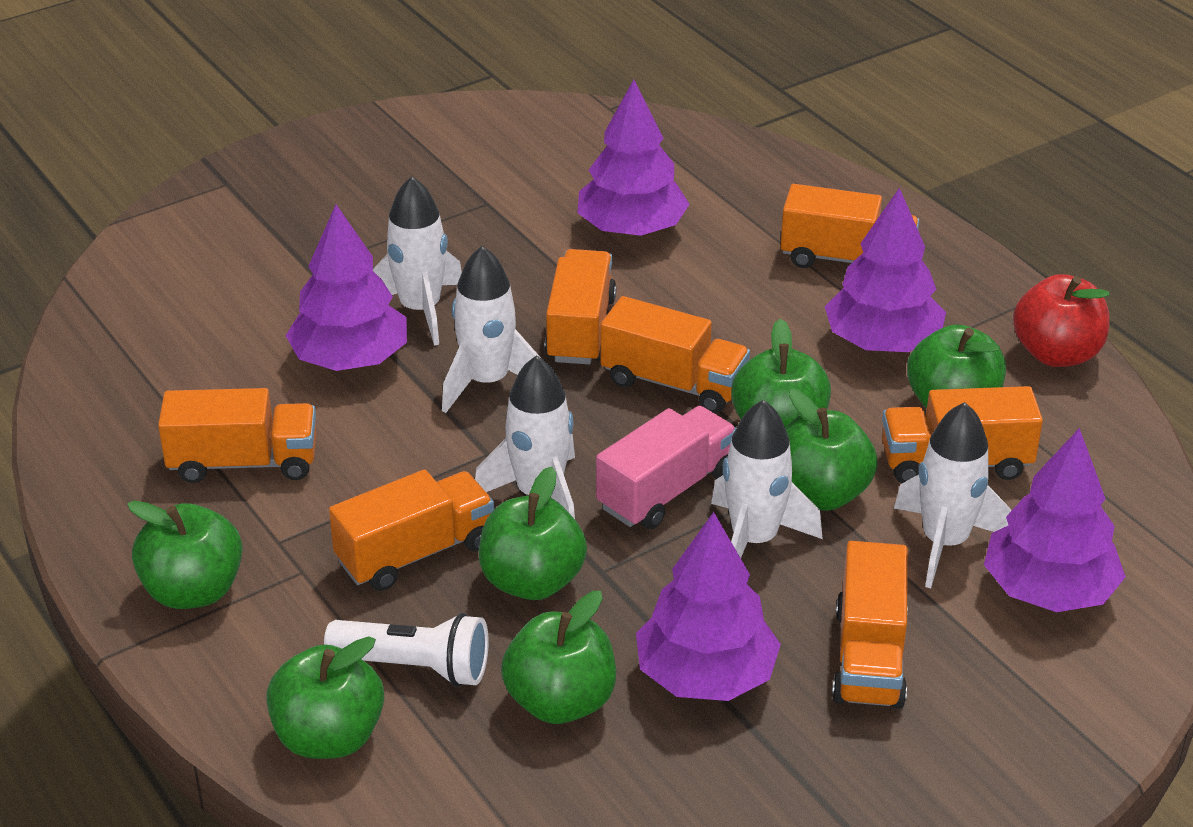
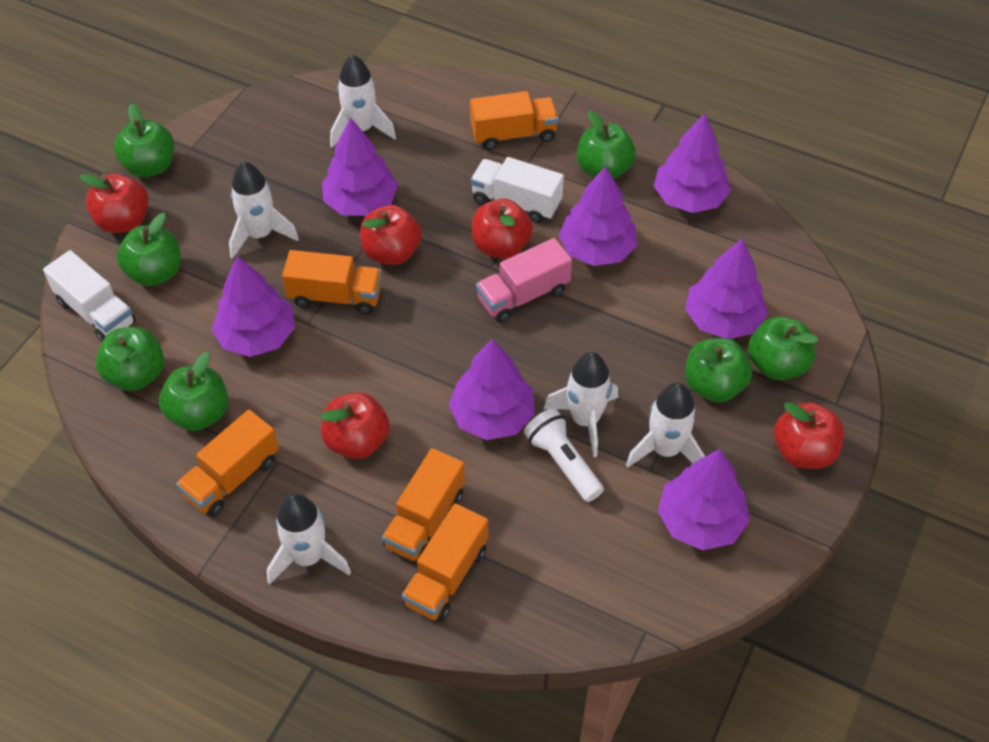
orange truck: [158,388,316,483] [329,470,494,591] [544,249,617,364] [601,296,750,413] [781,184,919,268] [832,541,908,709] [882,386,1043,483] = 7 -> [176,410,279,517] [282,250,382,315] [382,448,465,561] [402,503,488,622] [470,91,559,150] = 5
purple tree: [285,204,407,371] [577,80,690,236] [636,512,781,701] [825,188,946,352] [984,428,1126,612] = 5 -> [212,256,295,357] [322,118,398,216] [449,339,535,440] [558,166,637,266] [654,113,731,213] [658,449,750,550] [685,238,768,339] = 7
red apple: [1013,274,1109,367] = 1 -> [80,174,149,233] [321,392,390,459] [360,205,422,265] [472,199,533,259] [774,402,844,469] = 5
white truck: none = 0 -> [43,250,136,342] [471,157,564,223] = 2

